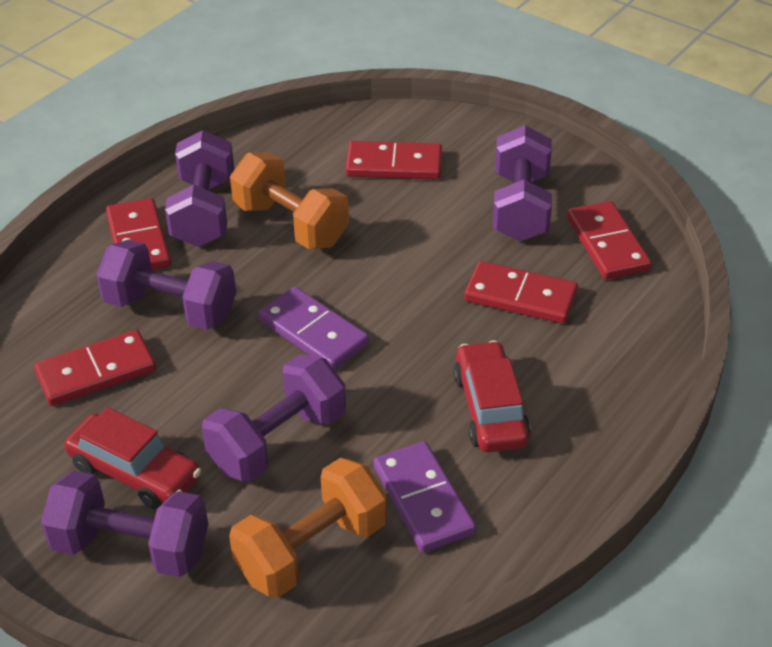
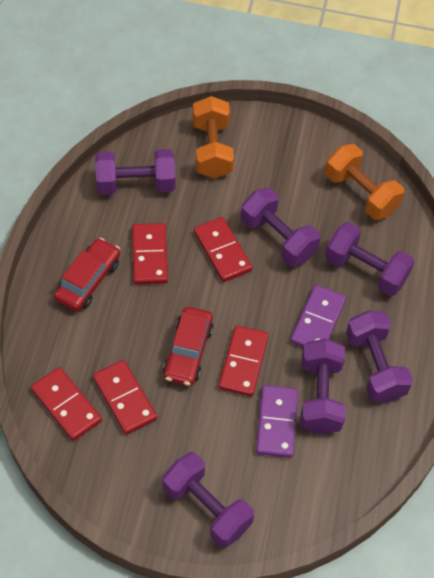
purple dumbbell: [41,471,208,577] [96,240,236,330] [165,130,234,247] [202,354,346,482] [493,125,552,242] = 5 -> [95,149,175,195] [163,452,254,548] [241,188,320,266] [300,339,345,434] [325,222,414,296] [346,310,413,402] = 6

